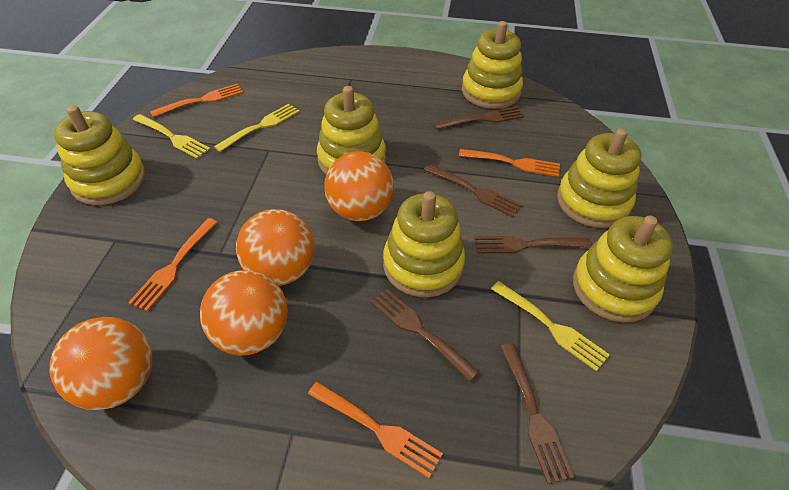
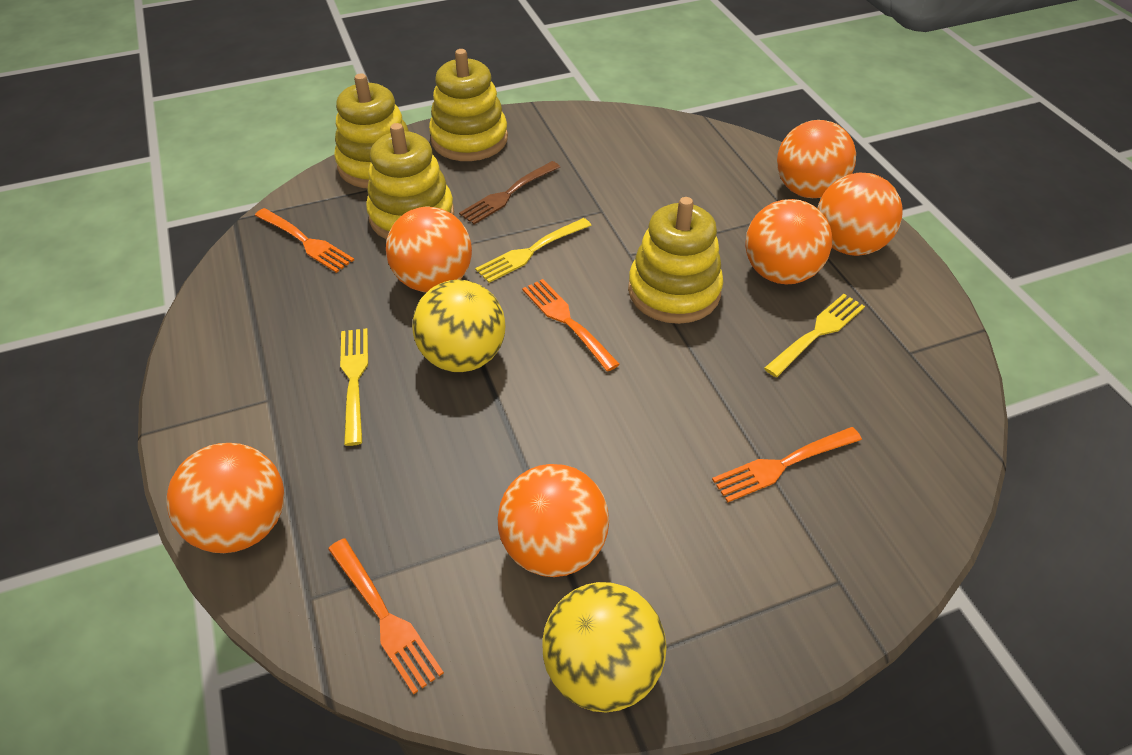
brown fork: [371,289,480,381] [424,164,522,217] [433,107,524,130] [474,236,591,254] [500,343,574,484] = 5 -> [459,161,560,224] = 1
orange ball: [49,317,152,410] [200,270,288,356] [236,209,314,286] [324,151,394,221] = 4 -> [166,443,284,553] [386,207,472,292] [498,464,609,577] [745,199,832,284] [777,120,856,198] [817,173,903,256] = 6
yellow ball: none = 0 -> [412,280,506,372] [542,582,667,713] = 2
yellow stacking toy: [54,105,146,205] [317,86,386,174] [383,191,465,297] [462,21,523,109] [557,128,641,228] [573,215,673,322] = 6 -> [334,73,409,188] [366,123,454,240] [429,49,508,161] [628,197,723,324] = 4

